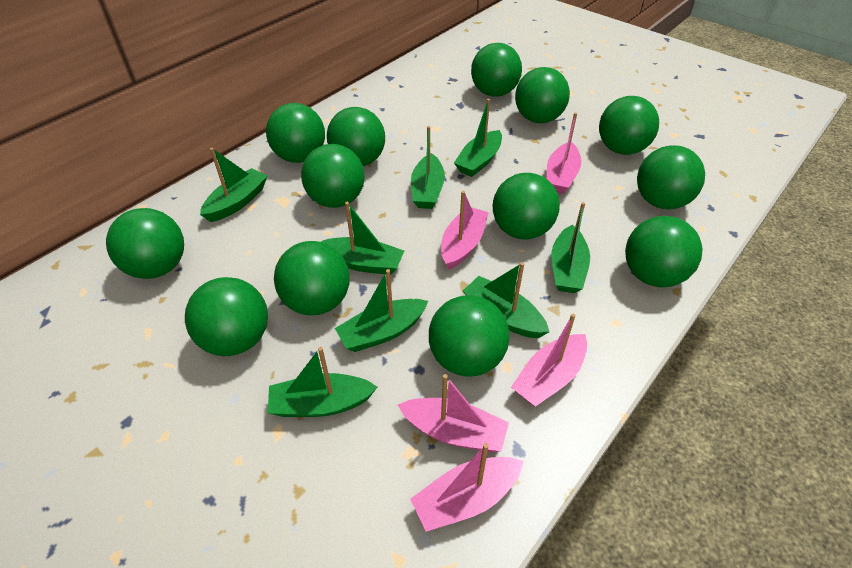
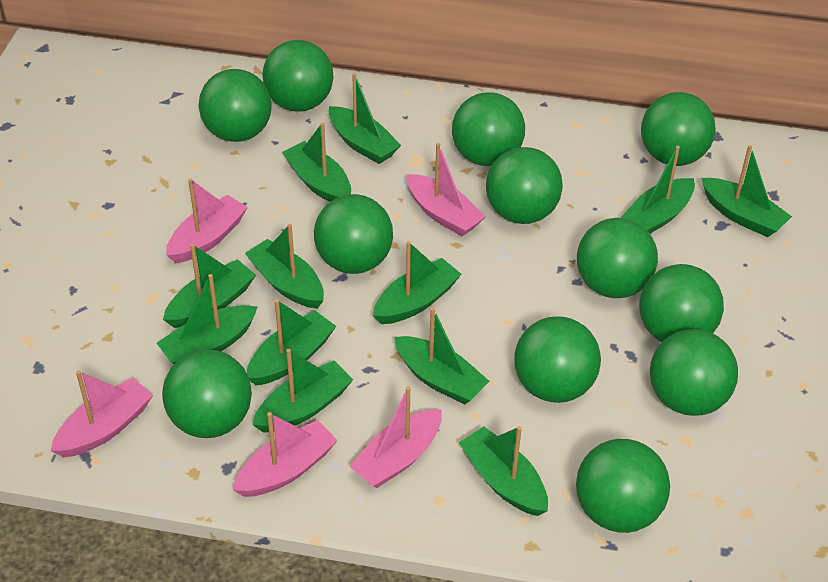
green ball: [106,208,184,279] [185,277,268,356] [266,103,325,163] [274,241,350,315] [301,144,365,208] [327,107,385,166] [429,295,510,377] [471,43,522,97] [493,173,560,240] [515,67,570,123] [599,96,659,155] [625,216,703,287] [637,145,705,209] = 13 -> [162,350,252,438] [199,69,272,142] [262,40,334,112] [314,194,393,274] [452,92,525,166] [486,147,563,224] [514,316,601,403] [576,439,670,533] [577,218,658,298] [639,264,724,342] [641,92,716,166] [650,329,738,416] = 12
green boat: [200,148,268,222] [268,347,377,417] [321,202,404,275] [335,269,428,352] [411,126,445,209] [454,99,502,177] [463,262,549,338] [551,202,590,293] = 8 -> [157,274,258,364] [163,244,256,328] [245,224,324,309] [247,299,336,385] [252,349,353,433] [282,123,351,202] [329,73,401,164] [373,241,461,324] [394,308,490,404] [458,426,548,516] [621,146,695,233] [702,145,792,237] = 12

